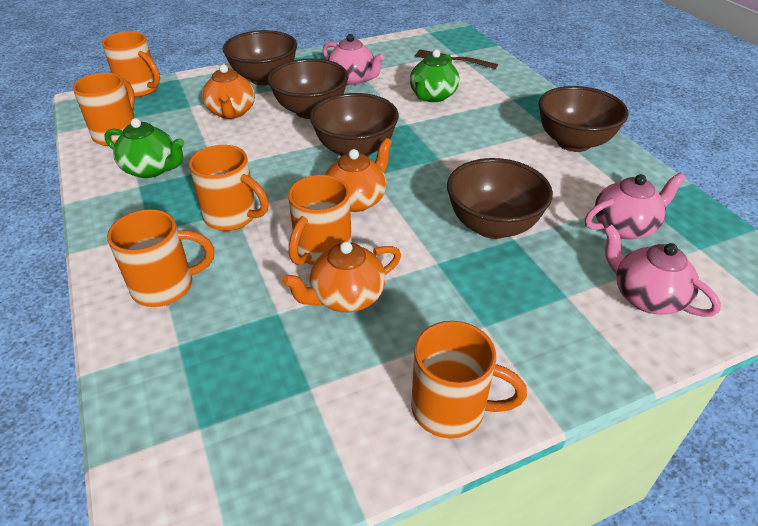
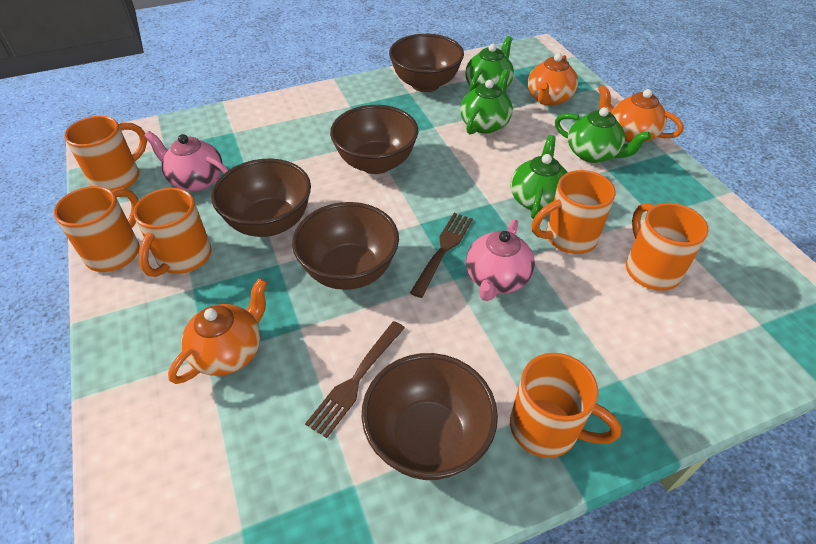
brown fork: [415,49,498,69] = 1 -> [305,321,405,438] [410,213,473,298] = 2
green teapot: [104,118,184,178] [410,49,459,102] = 2 -> [460,69,513,135] [465,36,514,91] [511,135,568,219] [555,107,651,163] = 4
pink teapot: [323,34,385,85] [585,172,686,239] [604,224,721,317] = 3 -> [144,131,228,191] [466,219,535,301] = 2

